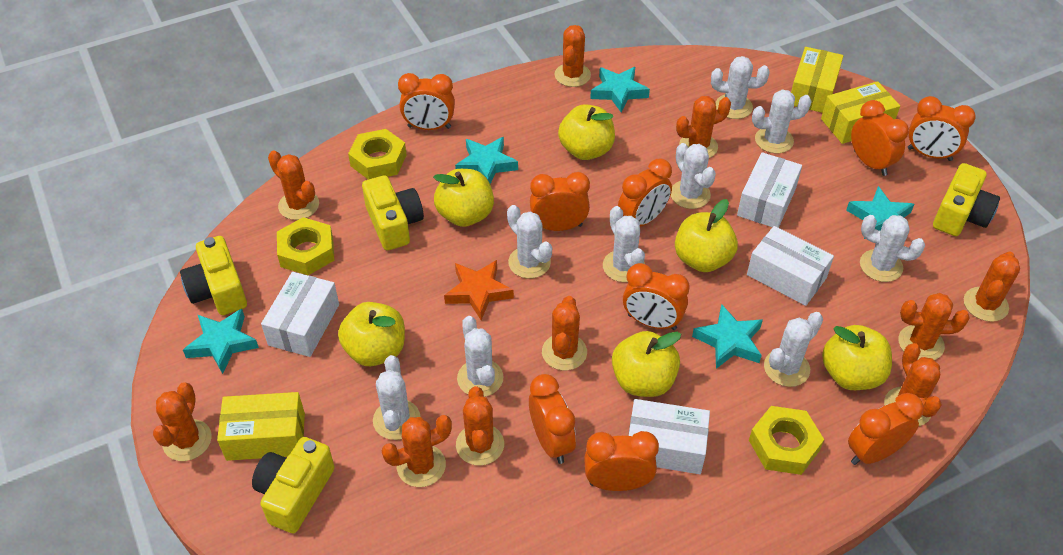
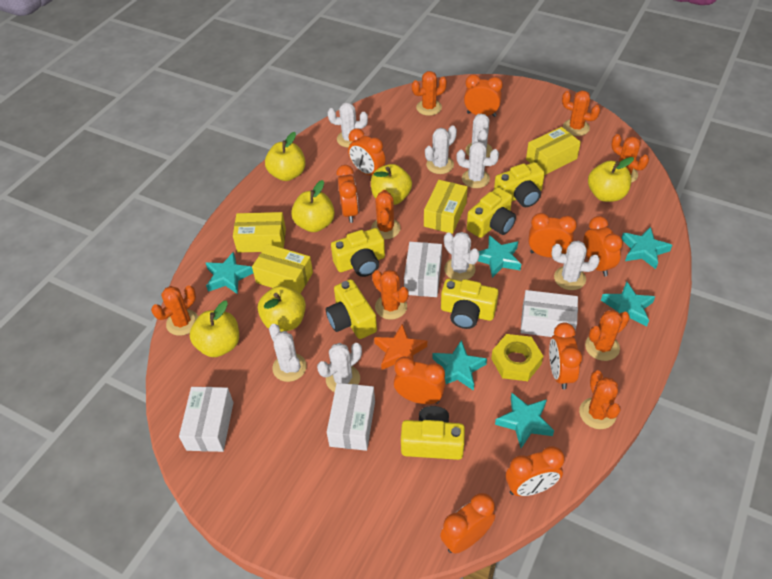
orange cactus: [153,382,212,461] [268,150,319,220] [382,415,452,487] [456,386,504,466] [542,296,587,371] [555,25,591,87] [676,96,731,158] [884,343,941,426] [898,293,970,360] [964,252,1020,322] = 10 -> [151,285,198,336] [371,190,401,239] [372,270,409,320] [412,71,447,116] [562,91,600,136] [579,370,621,429] [585,310,630,361] [611,134,649,183] = 8
turquoise star: [183,309,259,374] [455,137,518,184] [590,67,650,113] [692,304,763,369] [846,186,914,239] = 5 -> [206,252,253,294] [432,340,487,391] [478,235,521,278] [495,393,554,448] [601,282,655,327] [621,227,672,269] = 6
white cactus: [373,355,420,440] [457,316,503,397] [507,205,552,279] [603,206,645,282] [671,143,716,209] [711,56,770,119] [752,89,812,153] [764,312,823,387] [860,215,925,282] = 9 -> [269,324,307,382] [317,343,362,392] [328,102,368,148] [425,125,457,174] [444,232,479,281] [457,141,499,188] [465,114,493,157] [552,241,600,290] = 8
yellow box: [217,392,305,461] [791,47,843,113] [821,81,900,144] = 3 -> [233,212,286,253] [252,244,313,294] [424,180,468,234] [526,127,581,175] = 4
yellow camera: [180,236,247,315] [252,437,335,533] [362,175,424,250] [933,163,1000,236] = 4 -> [326,279,377,339] [331,228,385,277] [401,406,465,460] [441,279,499,329] [467,187,516,238] [494,162,545,207] = 6
yellow nut: [277,217,335,275] [348,129,407,180] [749,406,824,475] = 3 -> [491,334,543,381] = 1

